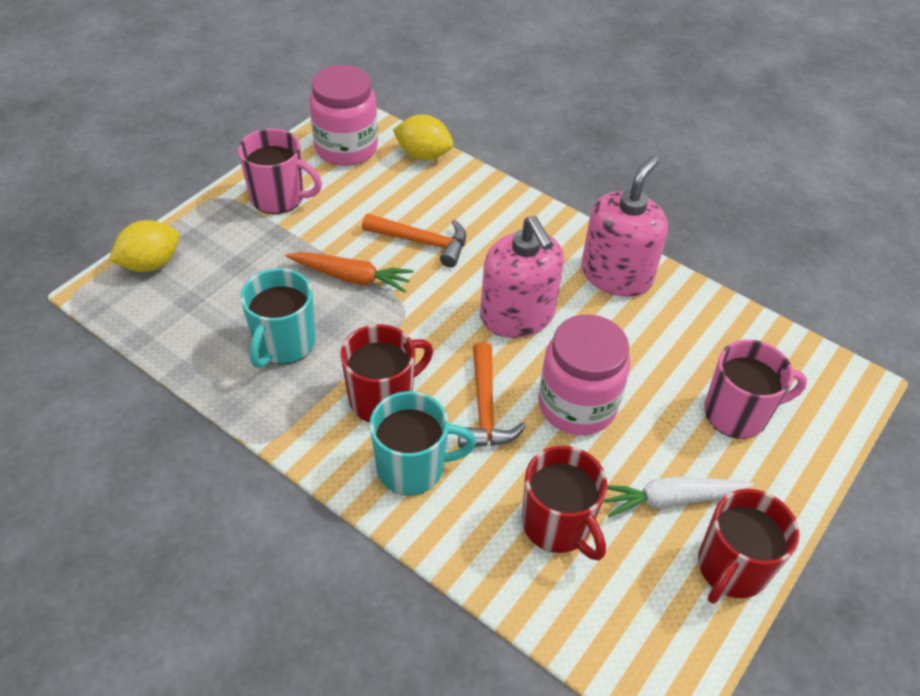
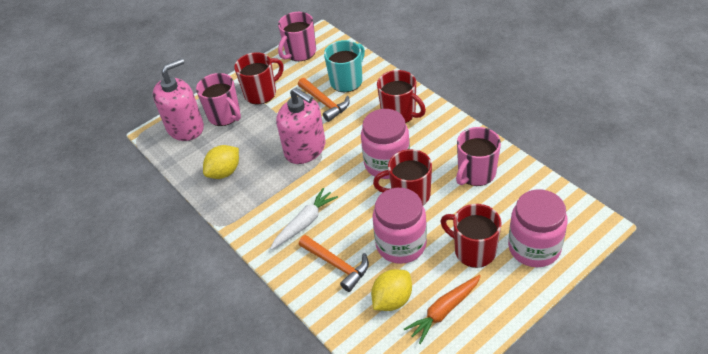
pink jar: [309,65,378,166] [538,314,630,435] = 2 -> [361,109,410,179] [373,188,427,264] [508,190,568,267] = 3
pink mug: [238,128,322,214] [704,340,807,439] = 2 -> [196,73,241,126] [278,12,316,61] [456,127,501,186] = 3
red mug: [341,324,433,422] [522,446,607,561] [698,489,800,604] = 3 -> [234,52,284,105] [373,149,432,205] [377,70,426,123] [441,204,502,268] = 4
turquoise mug: [240,268,315,368] [369,391,476,496] = 2 -> [324,40,365,92] = 1

